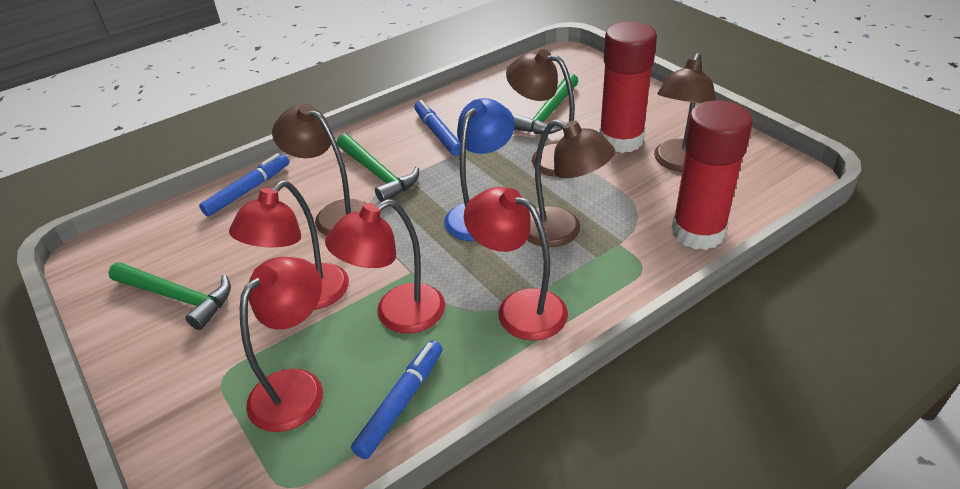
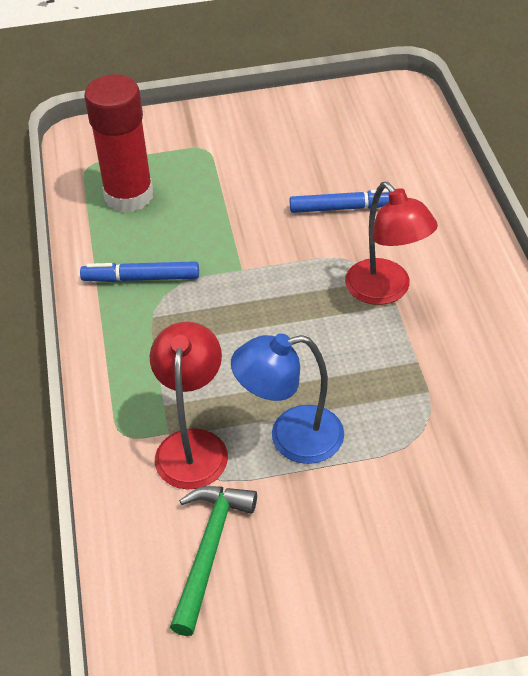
blue marker: [199,153,289,216] [351,340,443,459] [414,100,460,156] = 3 -> [80,261,199,282] [289,189,389,213] = 2
brown lamp: [272,104,365,236] [506,49,575,177] [527,120,615,247] [654,53,716,172] = 4 -> none = 0
green hammer: [108,262,231,330] [337,134,419,202] [513,73,578,134] = 3 -> [170,486,257,636] = 1
red glue stick: [599,22,657,153] [672,100,753,250] = 2 -> [84,75,153,213] = 1
red lamp: [229,181,349,310] [240,257,323,432] [325,199,445,333] [464,187,568,341] = 4 -> [150,321,228,489] [345,182,438,305] = 2

